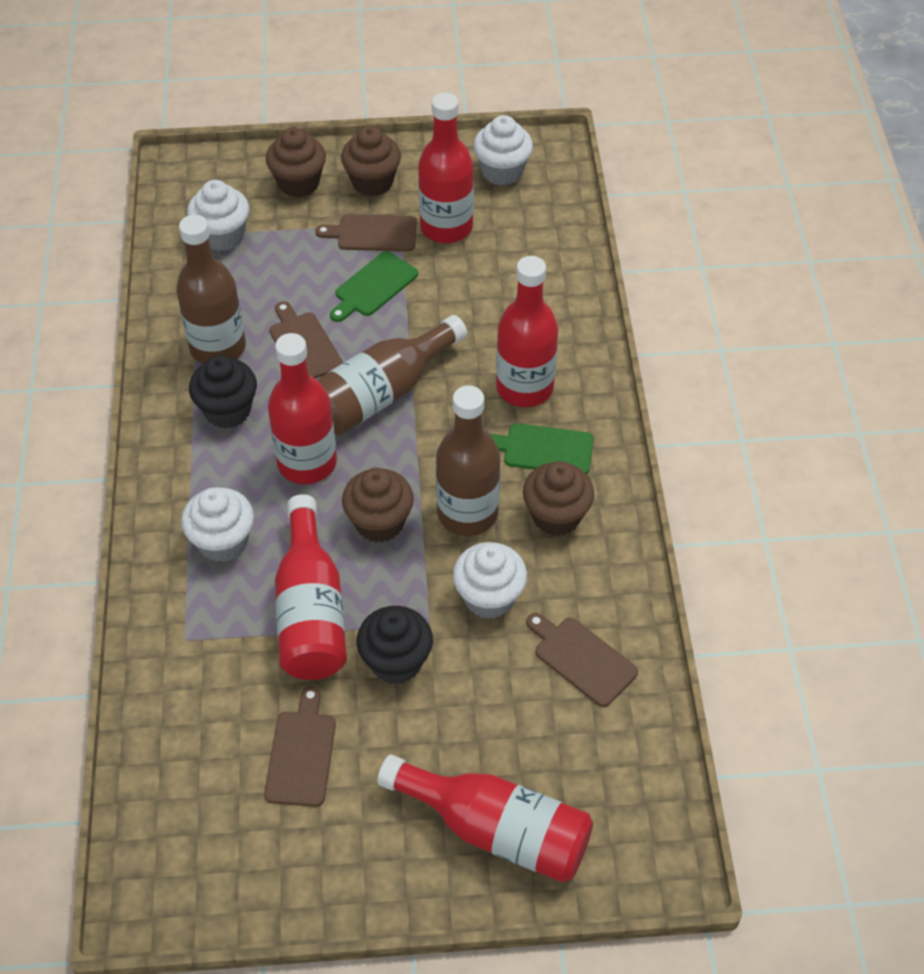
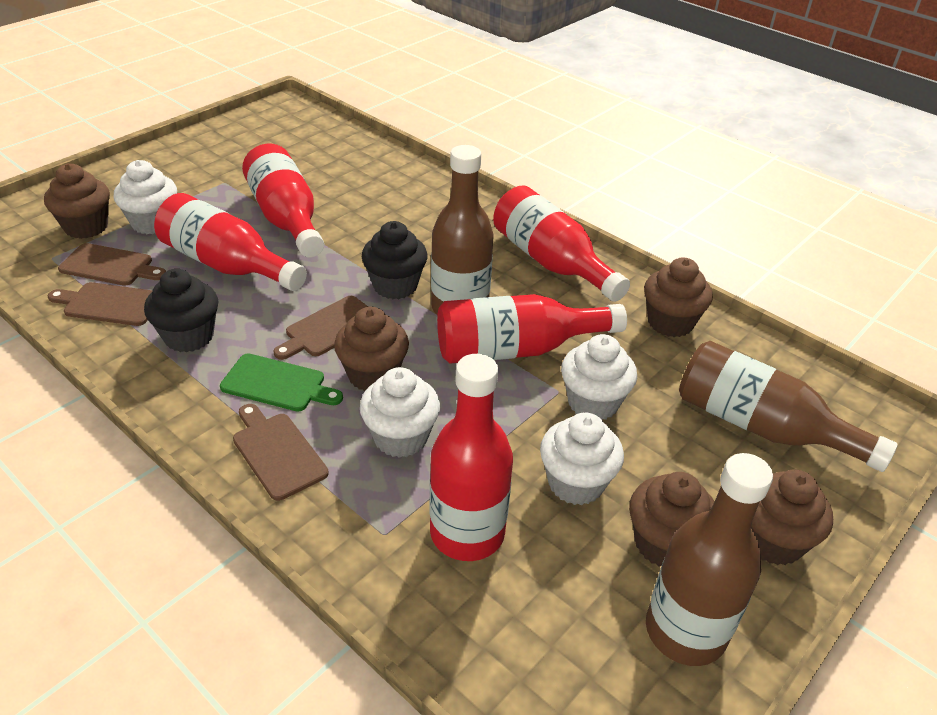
brown cupcake: [266,127,326,197] [341,126,401,197] [342,468,414,542] [523,461,594,536] = 4 -> [44,163,110,239] [334,307,409,392] [629,472,715,567] [644,257,713,337] [751,469,833,565] = 5
green cutting board: [330,251,418,322] [490,423,594,474] = 2 -> [220,354,343,412] = 1

